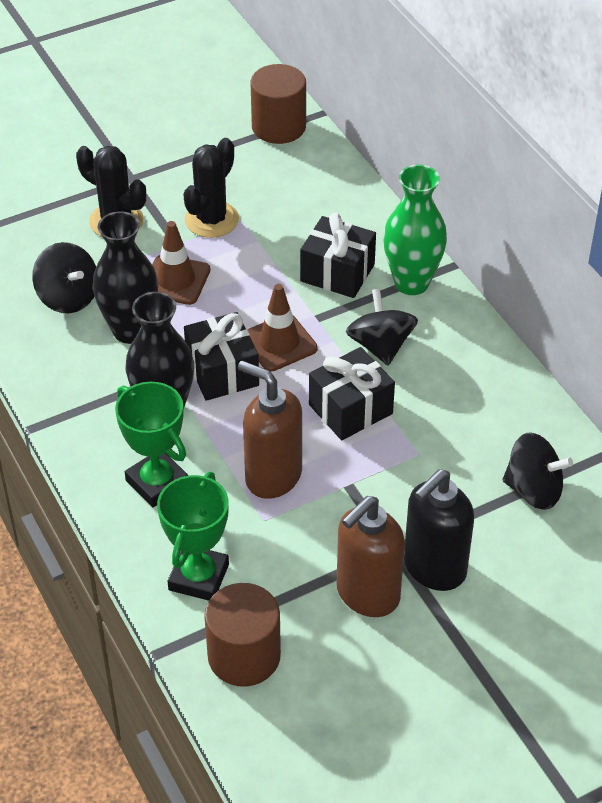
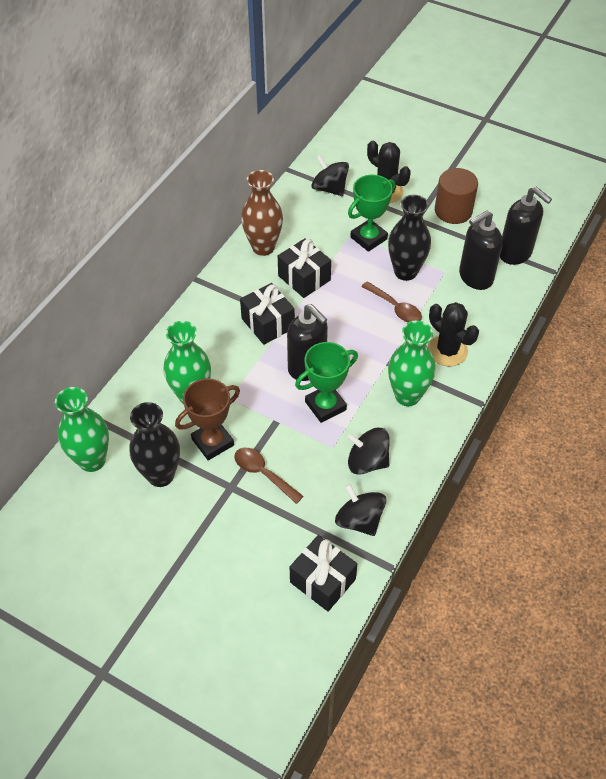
black soap dispenser: [404,469,474,591] = 1 -> [287,304,328,381] [459,211,503,290] [500,187,552,265] = 3
brown cylinder: [204,583,281,687] [251,64,306,144] = 2 -> [435,168,478,224] = 1
brown soap dispenser: [238,361,302,499] [337,496,405,617] = 2 -> none = 0
brown spoon: none = 0 -> [234,448,303,504] [361,281,422,322] = 2
brown traffic cone: [152,221,210,305] [247,284,318,371] = 2 -> none = 0
brown trophy: none = 0 -> [175,379,240,460] = 1
brown vase: none = 0 -> [241,170,283,256] = 1
green vase: [383,164,447,295] = 1 -> [55,387,109,472] [164,321,211,404] [388,320,436,406] = 3

